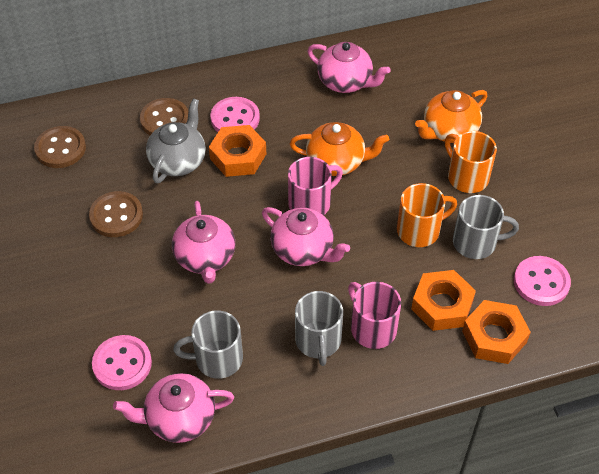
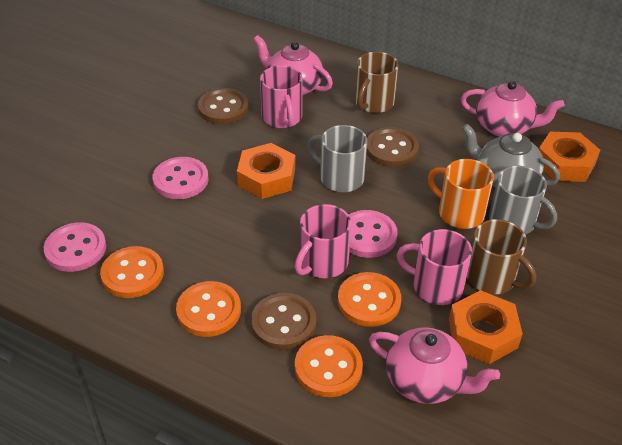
brown mug: none = 0 -> [355,52,399,113] [467,219,536,294] = 2
grey mug: [173,310,243,379] [295,291,343,366] [453,195,519,259] = 3 -> [307,125,367,192] [489,165,557,235] = 2
orange button: none = 0 -> [100,246,164,298] [176,281,241,337] [295,335,363,397] [338,272,401,327] = 4
orange mug: [397,183,457,247] [445,131,497,193] = 2 -> [428,159,494,229] = 1
orange teapot: [290,122,389,176] [415,90,487,143] = 2 -> none = 0
pink mug: [288,157,343,215] [348,282,401,349] = 2 -> [260,66,303,128] [295,204,351,278] [396,229,472,305] = 3
pink teapot: [113,373,234,443] [172,201,235,284] [262,207,350,266] [307,42,391,93] = 4 -> [253,35,333,96] [369,327,500,404] [461,81,565,137] = 3

